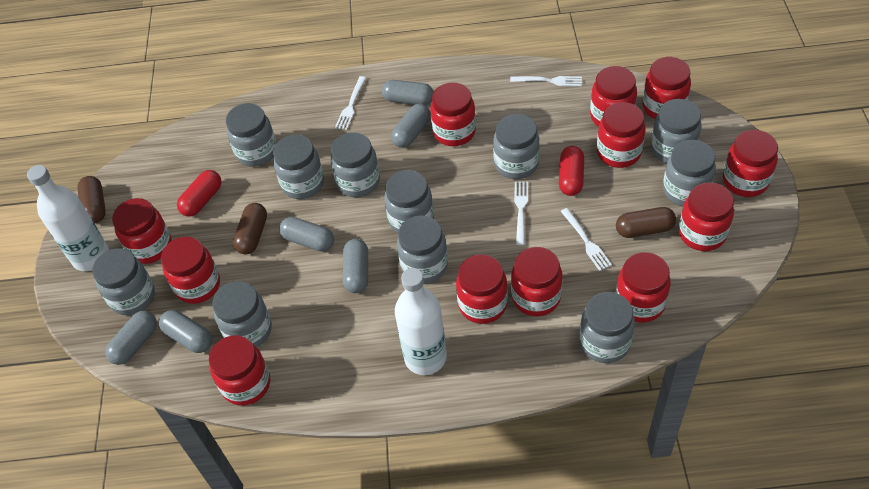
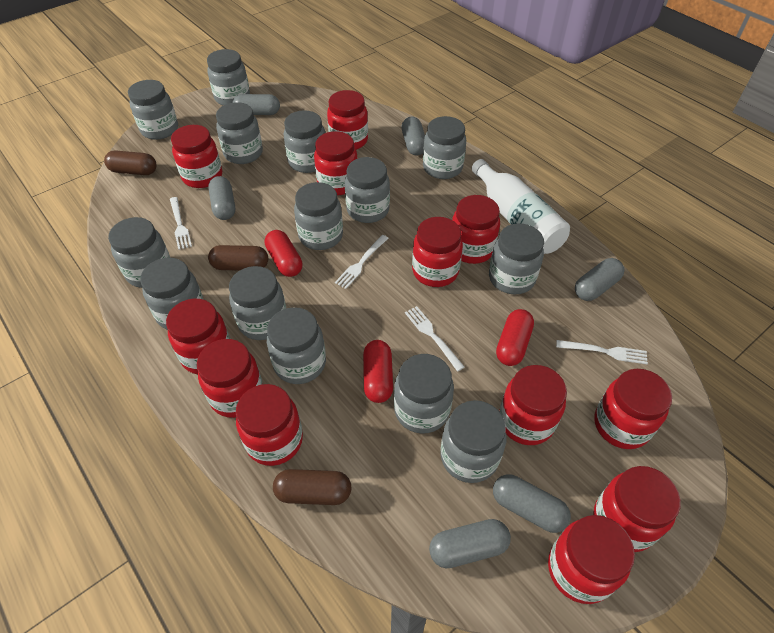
grey jar: [92,248,155,315] [212,281,272,347] [226,103,276,166] [273,135,324,199] [331,132,380,197] [384,170,434,233] [397,215,448,283] [493,114,540,179] [579,292,635,363] [651,99,702,163] [663,140,716,206] = 11 -> [108,217,170,288] [128,80,178,140] [140,258,204,330] [207,49,250,106] [216,102,263,164] [229,266,287,340] [267,307,326,384] [284,110,325,173] [294,182,343,250] [345,157,390,223] [394,354,454,434] [423,116,466,179] [440,400,507,483] [489,223,544,294] = 14
red capsule: [177,170,222,217] [559,146,584,196] = 2 -> [265,230,302,277] [363,340,393,403] [496,309,534,366] = 3
white bottle: [27,165,109,271] [395,268,447,375] = 2 -> [472,159,570,254] = 1

